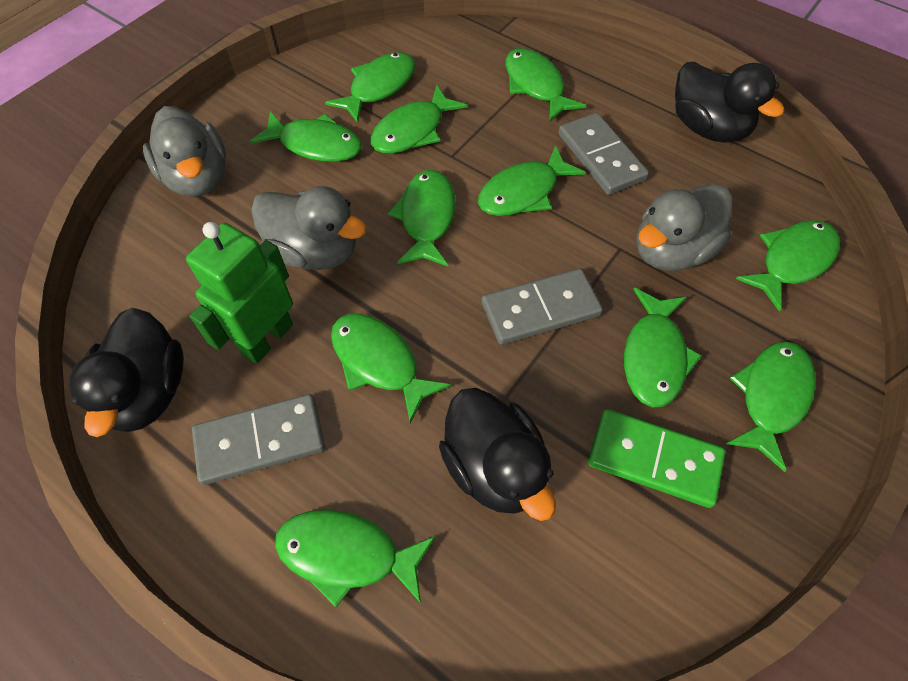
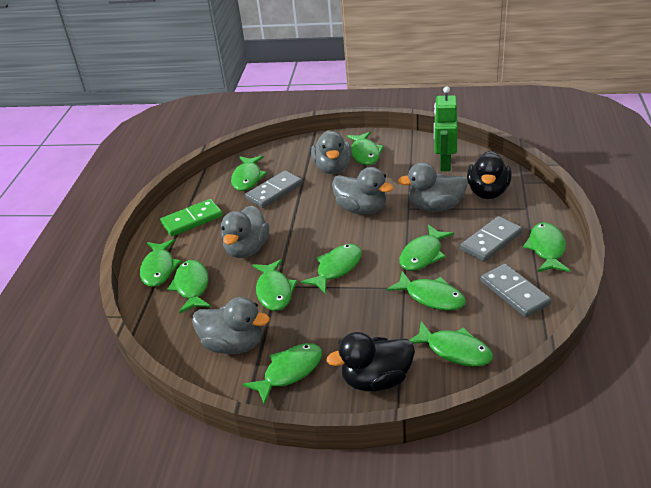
black duck: [69,308,184,437] [439,388,556,521] [675,62,785,143] = 3 -> [326,332,415,392] [467,151,512,199] = 2
grey duck: [143,106,226,197] [251,186,367,270] [636,184,732,271] = 3 -> [192,297,270,354] [221,205,269,258] [311,130,352,174] [332,167,394,215] [398,162,468,212] = 5

